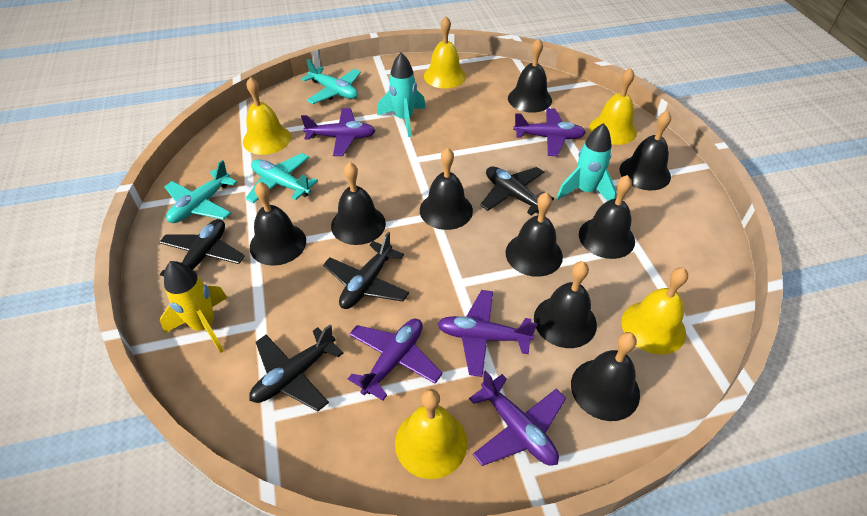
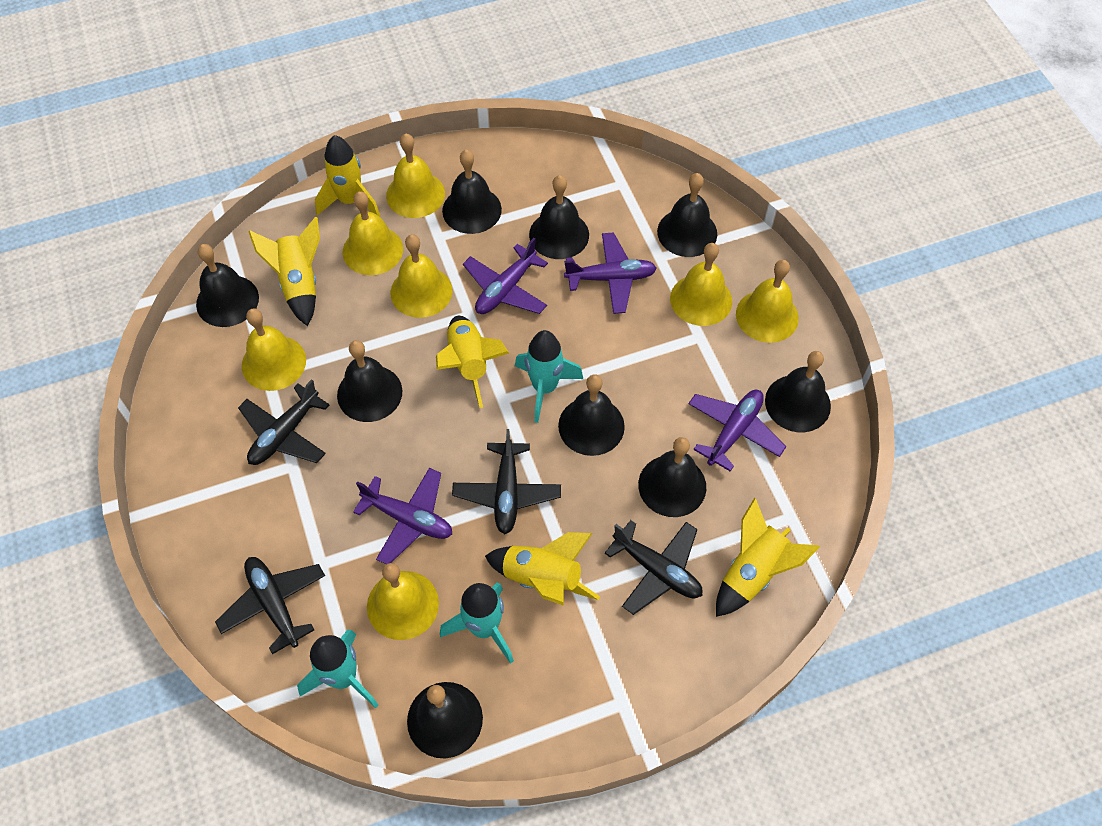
purple plane: [301,108,376,156] [348,319,443,401] [437,290,537,377] [469,370,566,466] [513,108,586,157] = 5 -> [353,468,452,564] [463,238,548,314] [564,232,656,314] [688,390,786,471] = 4
turquoise plane: [164,160,237,223] [245,153,318,203] [301,59,361,104] = 3 -> none = 0
turquoise rocket: [377,53,426,137] [557,123,617,201] = 2 -> [297,629,378,708] [440,583,514,664] [515,330,583,423] = 3
yellow bell: [243,77,291,155] [395,389,467,479] [424,16,466,89] [589,68,637,145] [621,267,688,355] = 5 -> [242,308,306,391] [343,191,403,275] [367,563,439,640] [386,134,445,218] [391,234,452,318] [670,243,732,326] [736,260,799,343] = 7
yellow rocket: [160,261,228,353] = 1 -> [248,217,320,326] [315,135,380,217] [436,316,509,408] [485,532,600,606] [716,498,820,617] = 5

